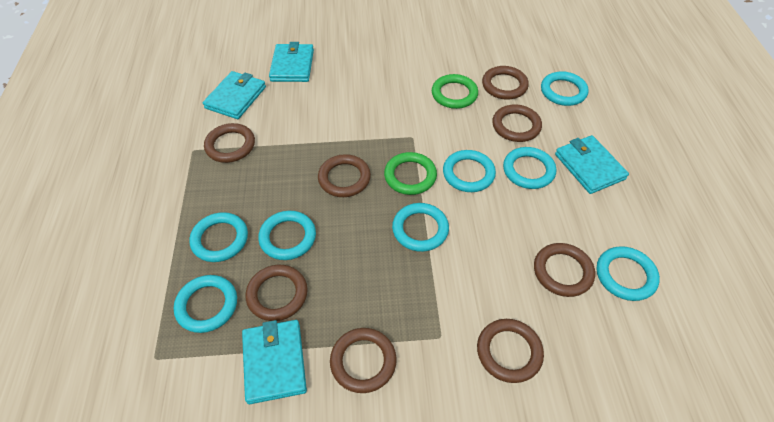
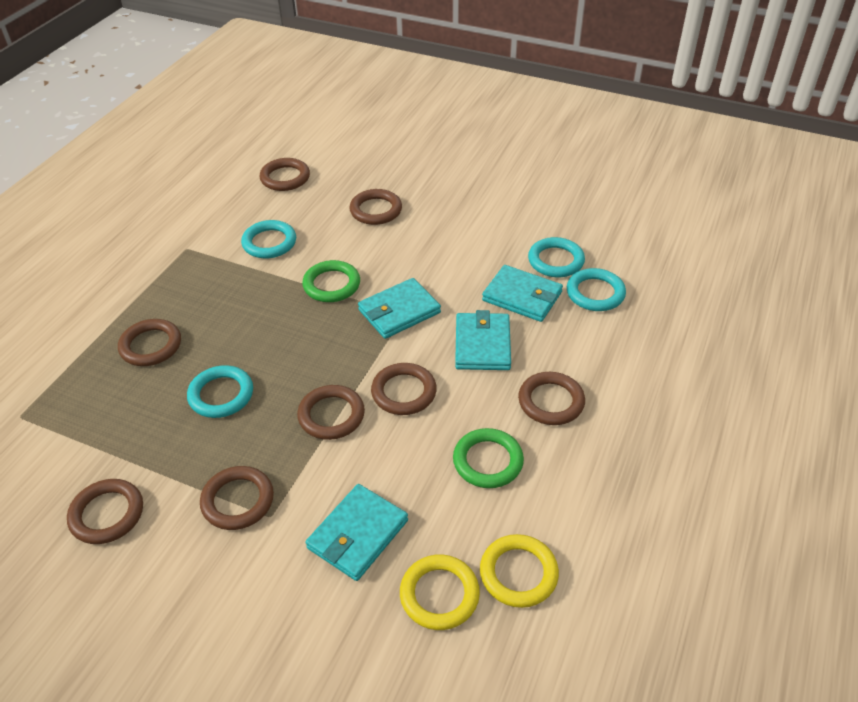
turquoise ring: [174,275,237,333] [189,212,248,262] [258,211,316,260] [392,203,449,252] [443,150,496,192] [503,147,556,189] [541,71,589,106] [596,246,660,301] = 8 -> [187,365,253,418] [241,220,296,258] [528,237,585,277] [567,268,626,311] = 4
yellow ring: none = 0 -> [400,554,480,630] [480,534,559,608] = 2

